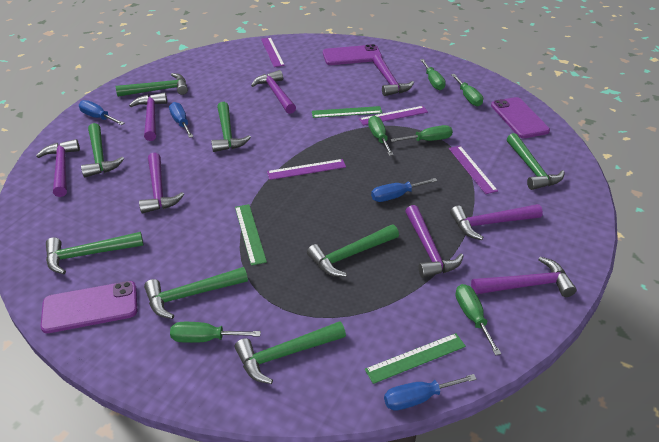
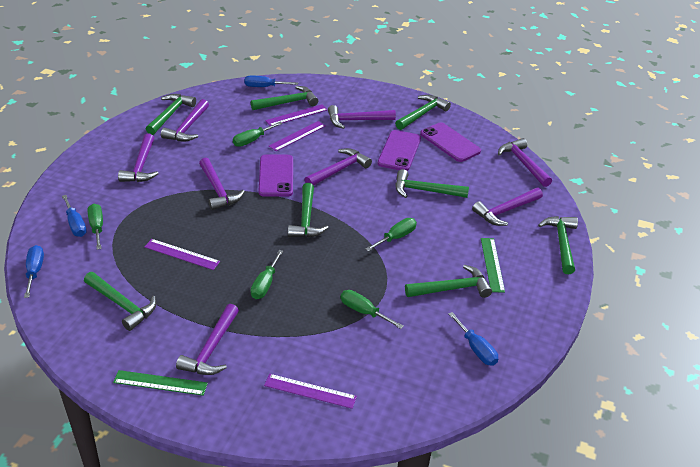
green ruler: [235,204,267,266] [312,106,382,118] [365,333,466,384] = 3 -> [113,370,208,396] [481,238,505,292] = 2
green screwdriver: [170,322,261,343] [368,116,394,156] [390,125,453,142] [420,59,446,90] [451,74,483,106] [455,284,501,355] = 6 -> [88,204,103,250] [233,122,283,147] [251,250,283,299] [341,290,404,329] [366,218,417,251] = 5

